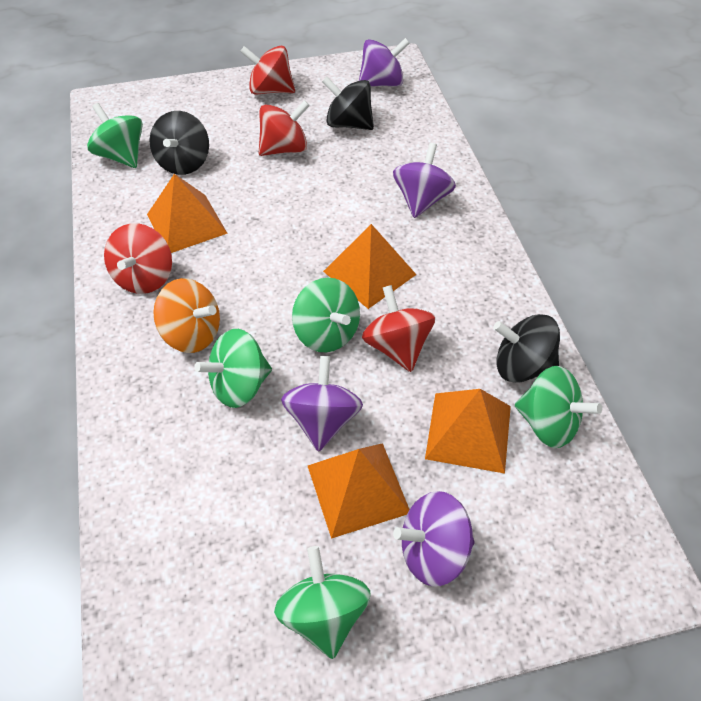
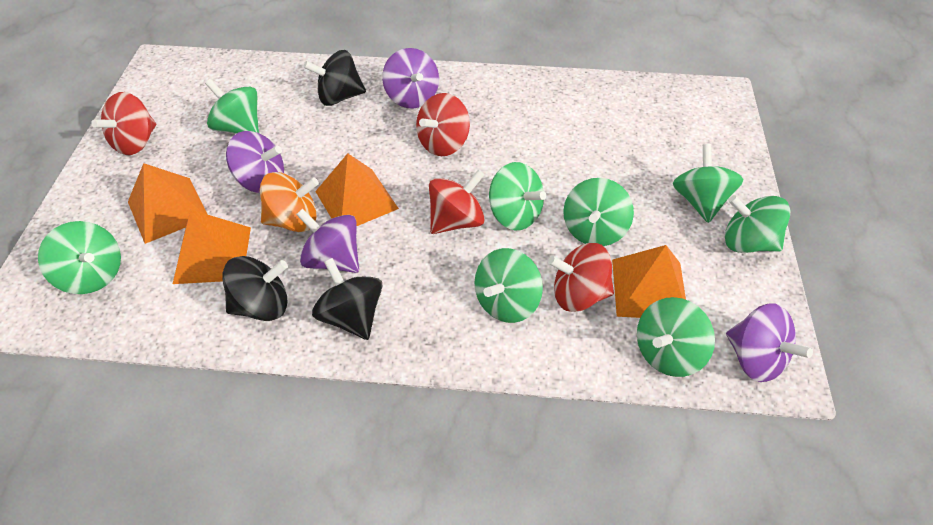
green spinning top: [87,103,143,168] [194,329,272,408] [274,546,371,659] [292,278,360,352] [515,366,602,448] = 5 -> [38,221,121,294] [205,79,259,134] [475,248,543,323] [489,162,546,230] [563,178,634,246] [637,297,715,377] [673,144,744,223] [725,195,790,253] = 8

